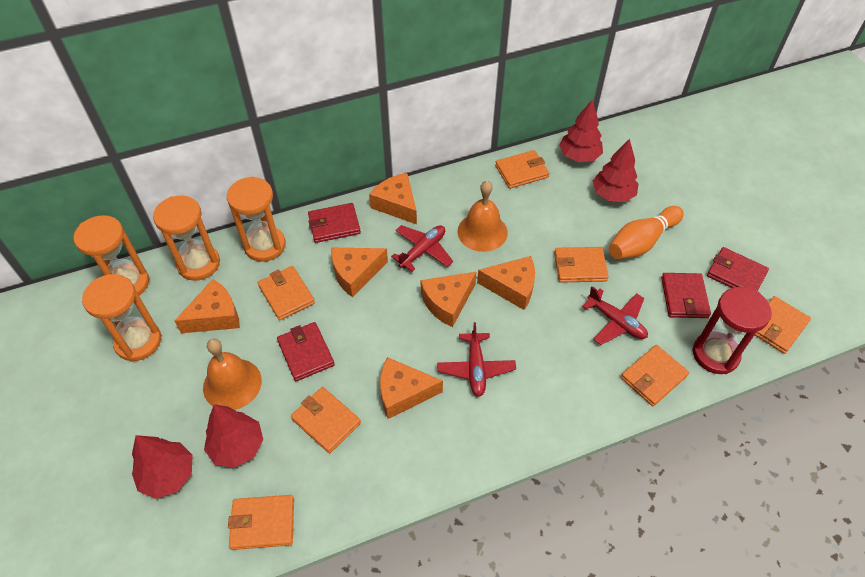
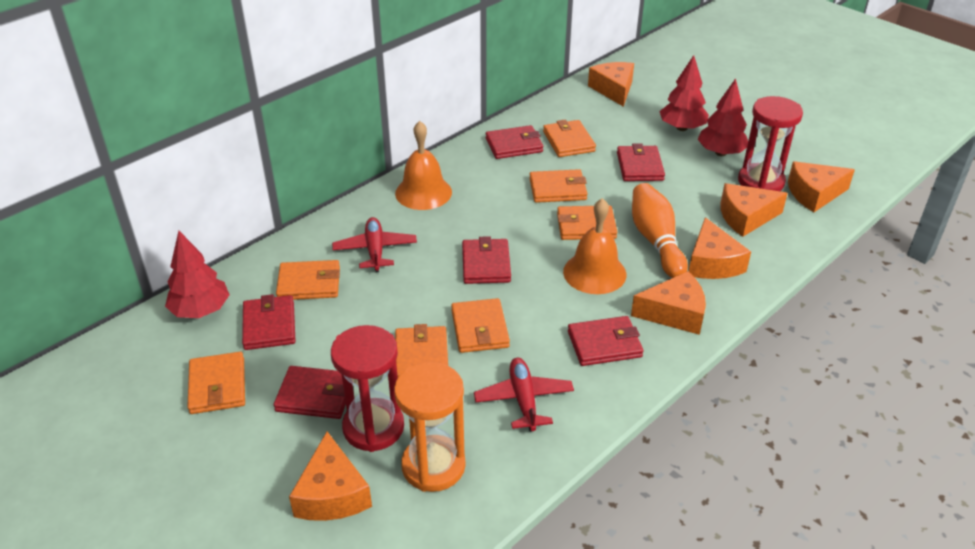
orange hourglass: [73,215,149,296] [82,274,161,362] [153,196,220,281] [227,176,286,262] = 4 -> [394,362,466,492] = 1
red hourglass: [692,287,772,374] = 1 -> [331,325,404,452] [738,96,803,191] = 2
red plane: [391,225,453,272] [437,322,516,397] [582,286,648,345] = 3 -> [332,217,417,272] [474,358,574,432] = 2
red tree: [132,435,192,499] [204,404,263,468] [559,100,603,162] [593,139,639,202] = 4 -> [165,231,229,318] [659,55,709,131] [697,78,748,156] = 3
red wallet: [277,322,335,381] [308,203,361,243] [661,273,711,318] [707,247,769,291] = 4 -> [242,294,296,350] [274,366,353,419] [462,236,511,284] [486,125,543,159] [568,316,643,366] [617,143,665,181] = 6

